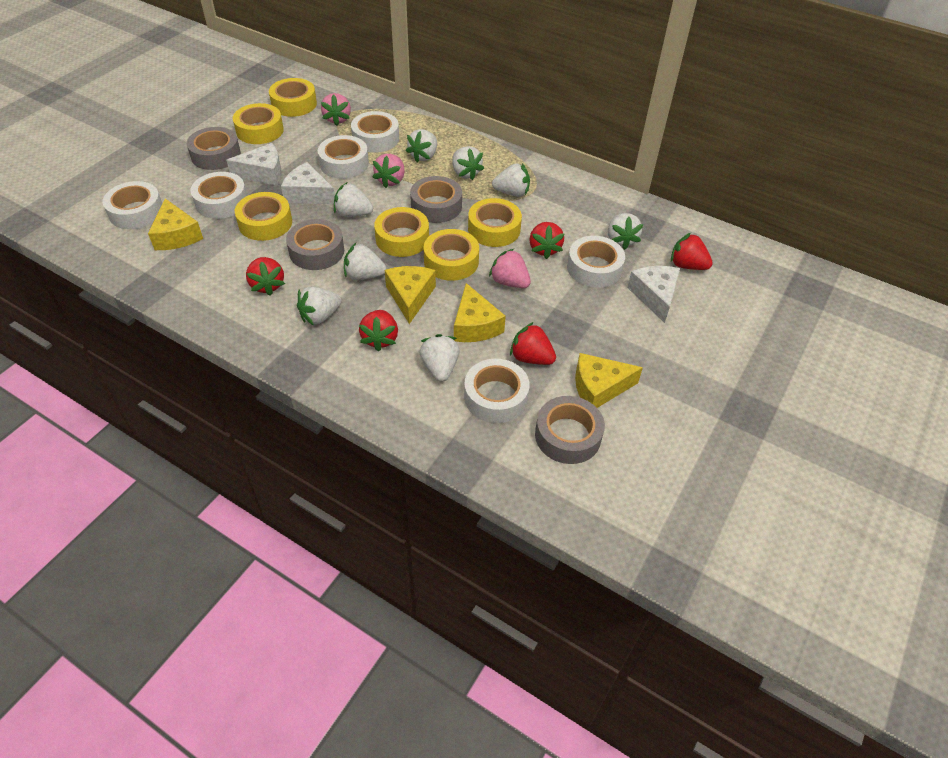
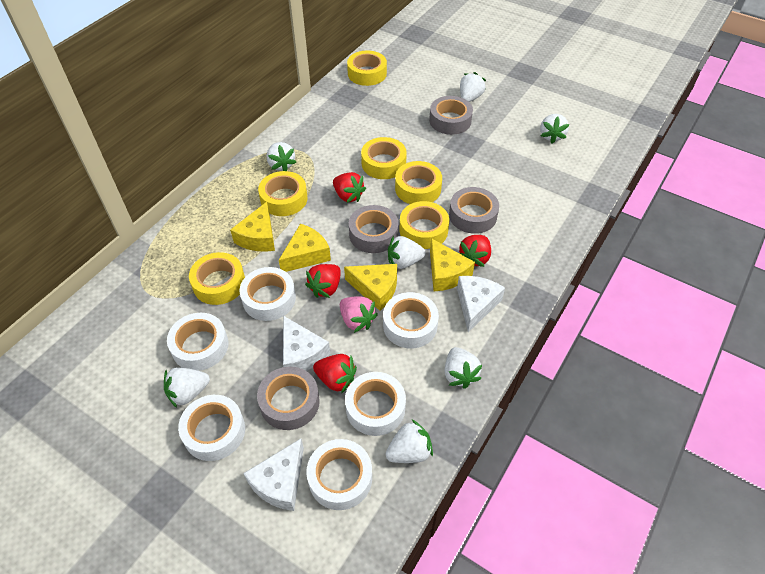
pink strawberry: [321,93,351,126] [373,154,405,188] [489,249,531,288] = 3 -> [340,296,378,333] = 1
red strawberry: [246,257,285,296] [359,310,398,352] [510,322,556,365] [529,222,564,259] [671,233,713,270] = 5 -> [305,264,341,298] [313,354,357,394] [333,172,366,203] [459,235,491,267] = 4
white strawberry: [297,286,341,325] [334,182,373,217] [344,243,387,280] [406,129,437,162] [419,334,460,382] [452,146,484,180] [492,163,530,197] [608,213,643,250] = 8 -> [164,367,210,408] [267,142,296,171] [385,420,433,463] [388,236,426,269] [444,347,482,389] [460,72,486,102] [540,114,569,143] = 7

